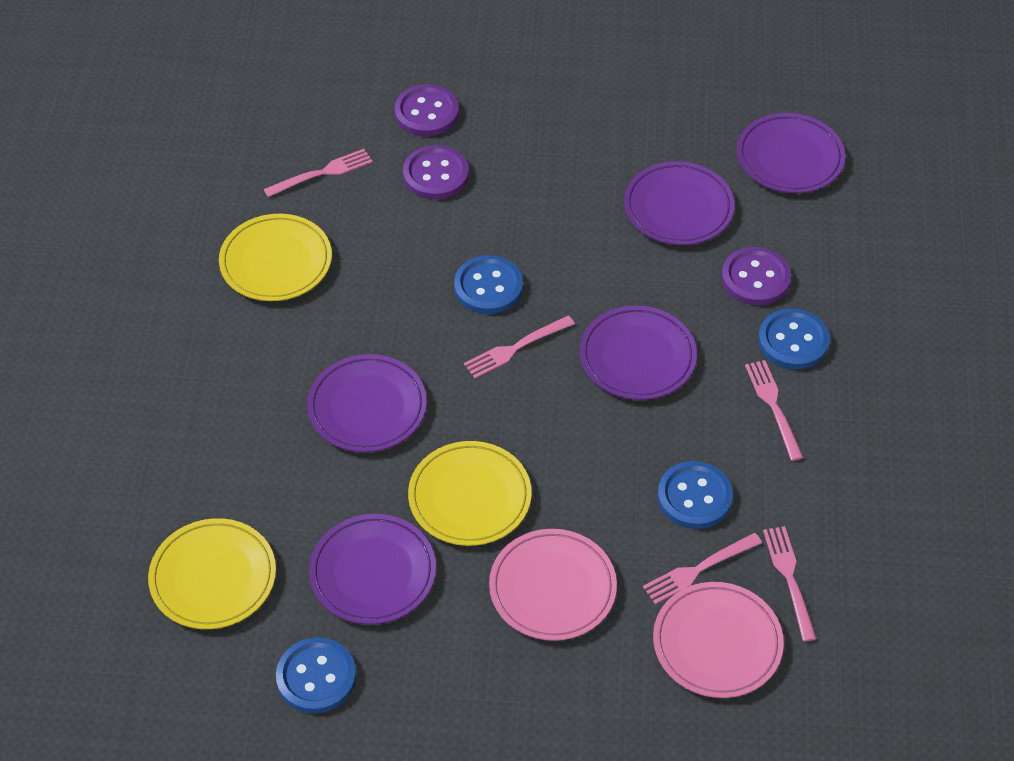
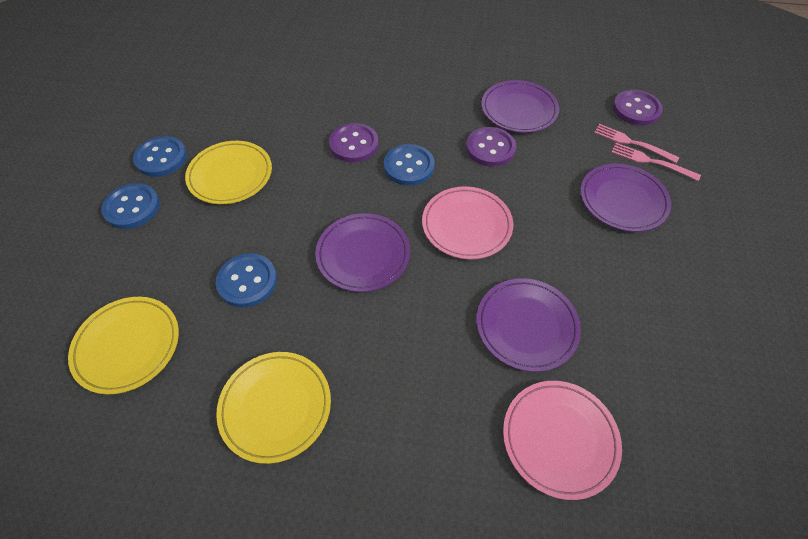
pink fork: [264,149,372,197] [464,315,575,378] [643,533,762,604] [745,360,804,461] [763,526,817,642] = 5 -> [594,124,679,163] [611,143,701,181] = 2
purple plate: [307,354,427,452] [309,514,436,624] [580,305,697,400] [624,161,734,245] [737,113,845,193] = 5 -> [315,213,410,292] [477,278,581,372] [481,80,559,133] [581,164,671,232] = 4

